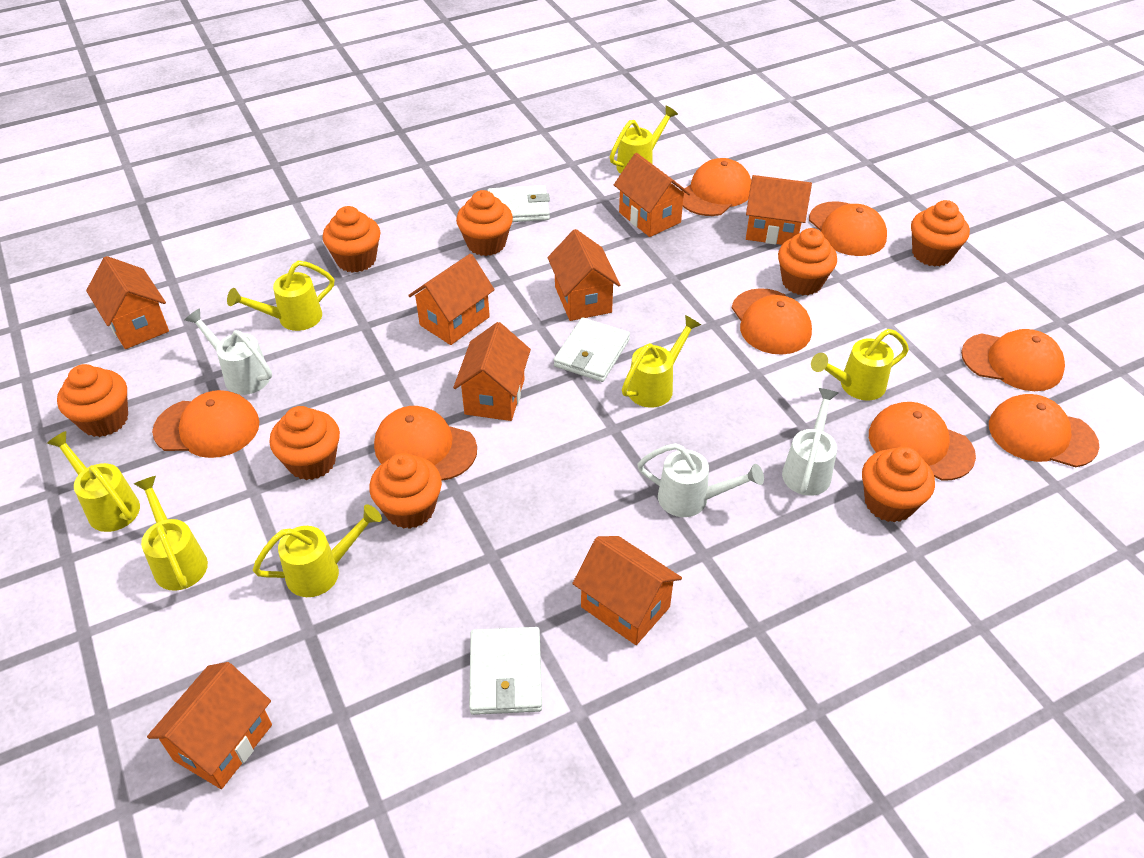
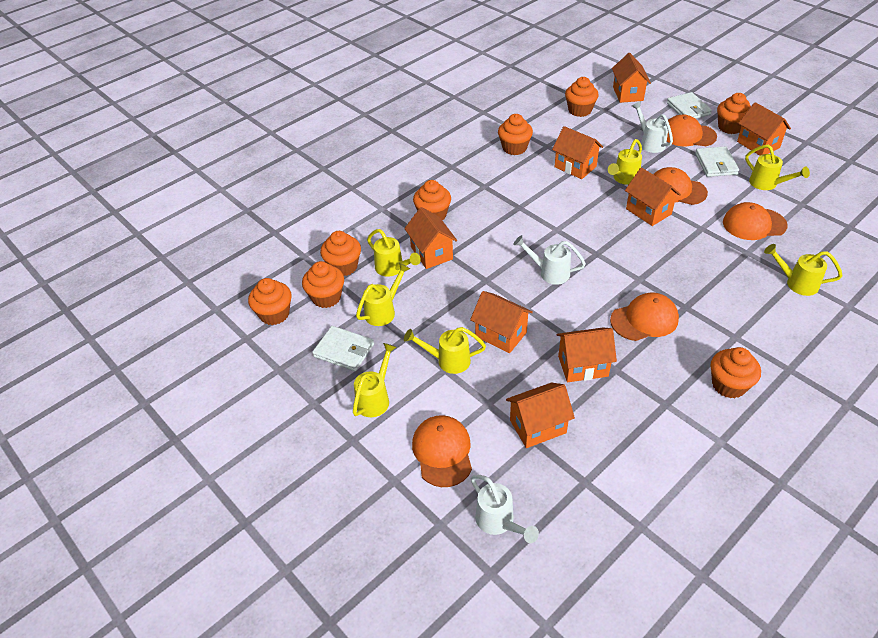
orange cap: [152,390,260,458] [374,406,477,481] [681,158,751,216] [732,288,812,355] [809,201,887,256] [869,402,976,481] [961,329,1065,391] [989,394,1099,467] = 8 -> [412,415,472,487] [610,293,679,341] [653,167,708,205] [667,115,717,146] [723,202,788,240] = 5

